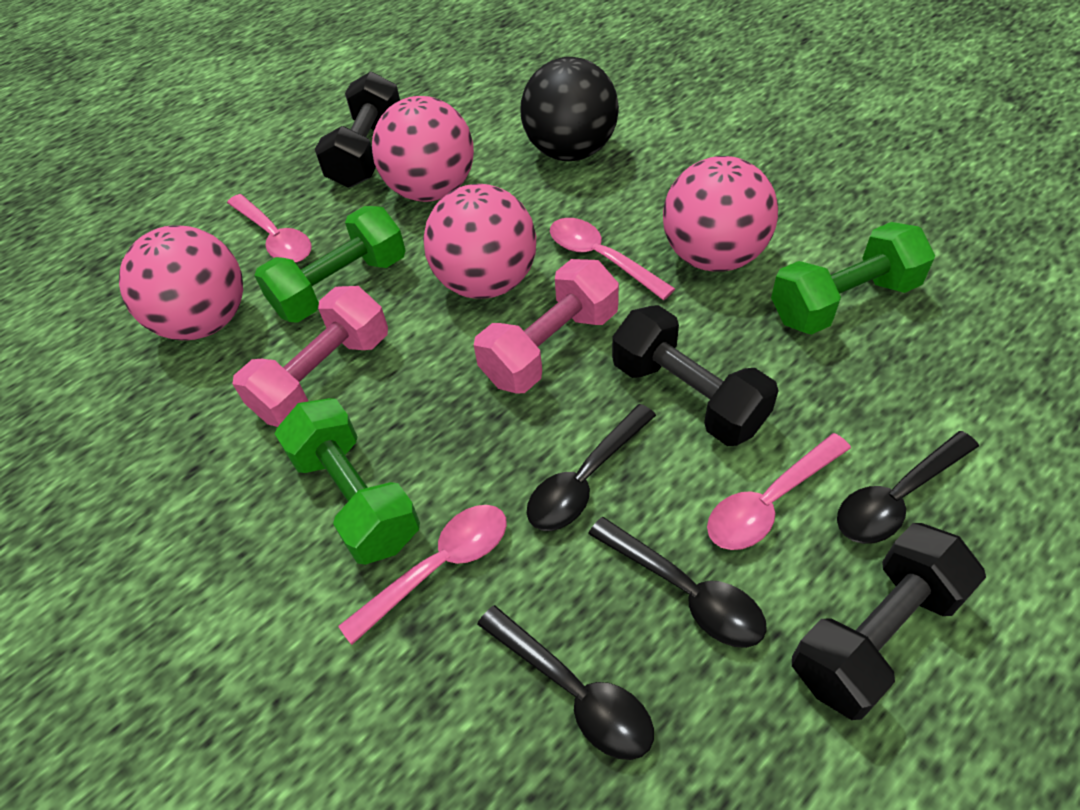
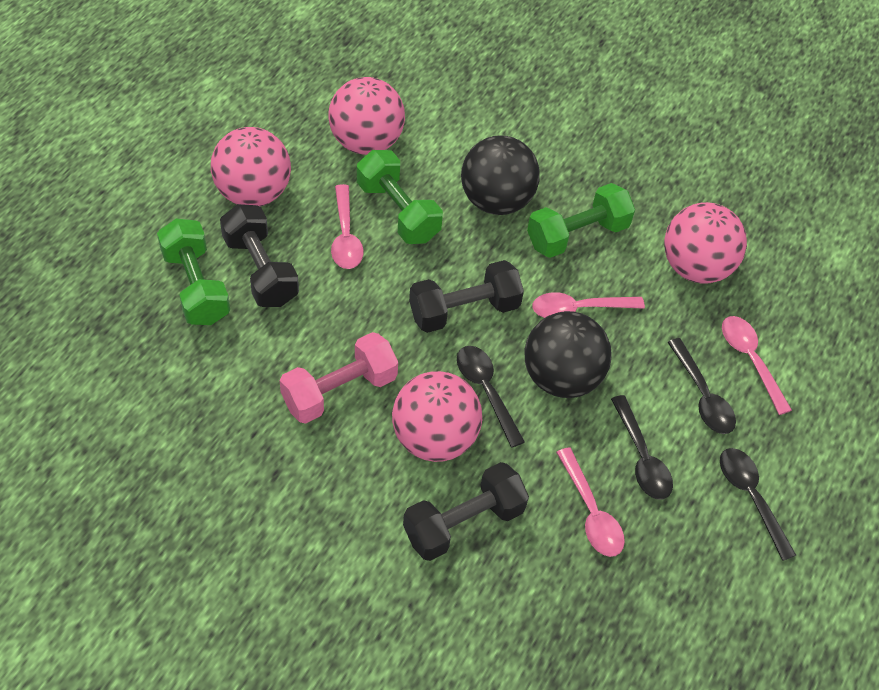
black ball: [521,57,619,161] = 1 -> [461,135,540,215] [524,311,612,398] = 2
pink dumbbell: [232,286,388,427] [474,259,619,393] = 2 -> [280,332,398,424] = 1

